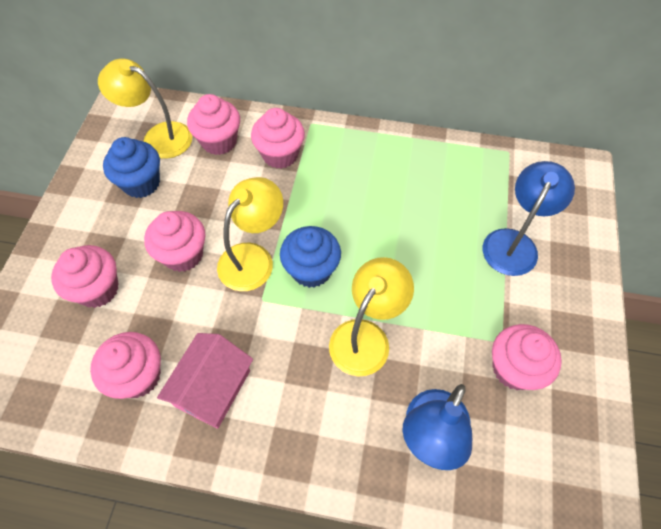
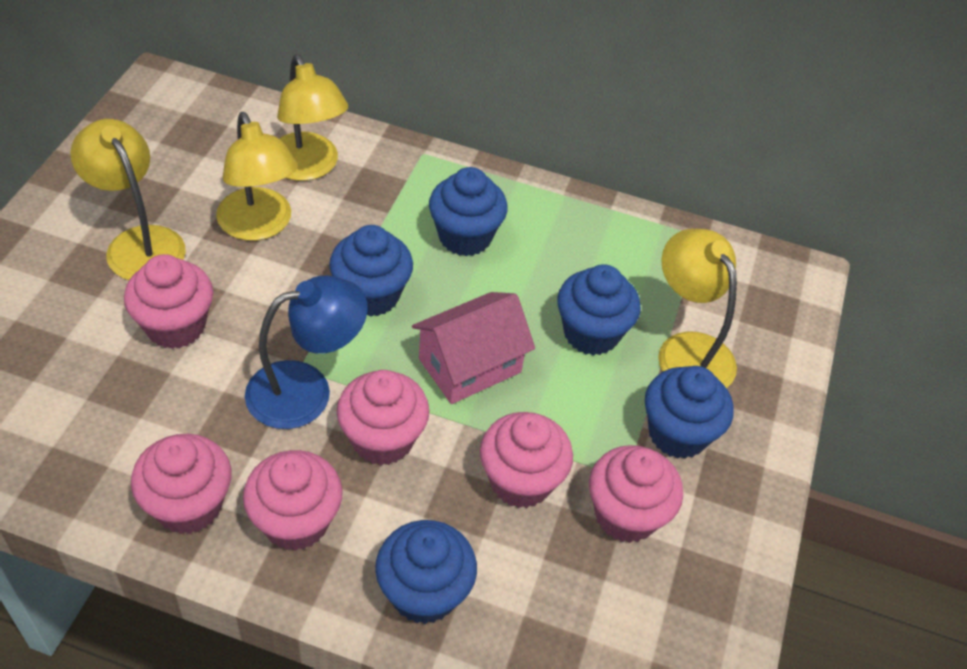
blue cupcake: [103,137,160,198] [280,226,341,288] = 2 -> [329,225,413,317] [375,520,477,624] [429,167,508,256] [557,264,641,355] [645,366,734,459] = 5
blue lamp: [403,384,472,470] [483,161,575,276] = 2 -> [245,276,368,429] = 1
yellow lamp: [98,58,192,159] [217,177,283,291] [329,257,414,376] = 3 -> [70,119,186,280] [216,112,298,241] [277,54,348,181] [658,229,737,388] = 4

